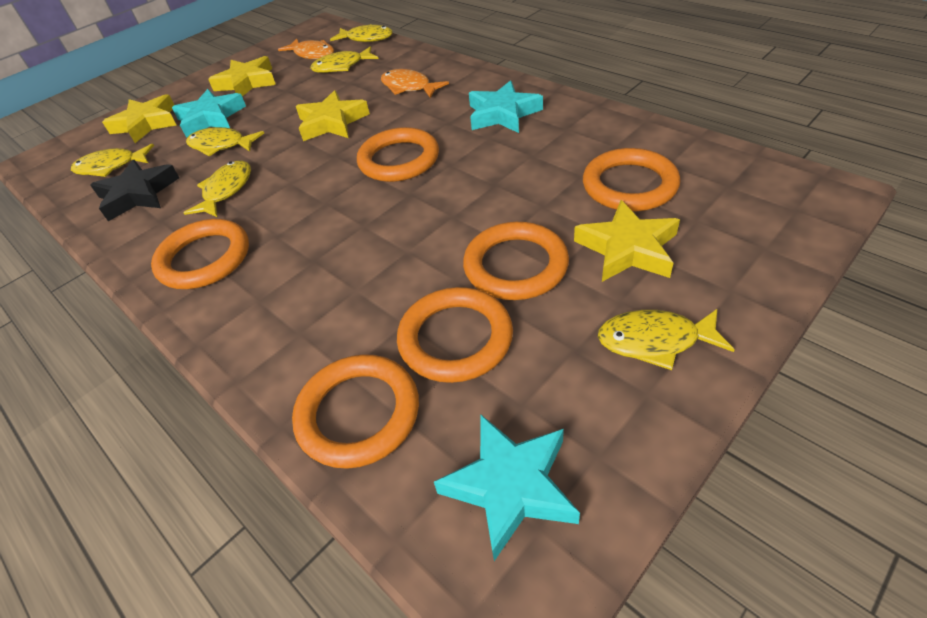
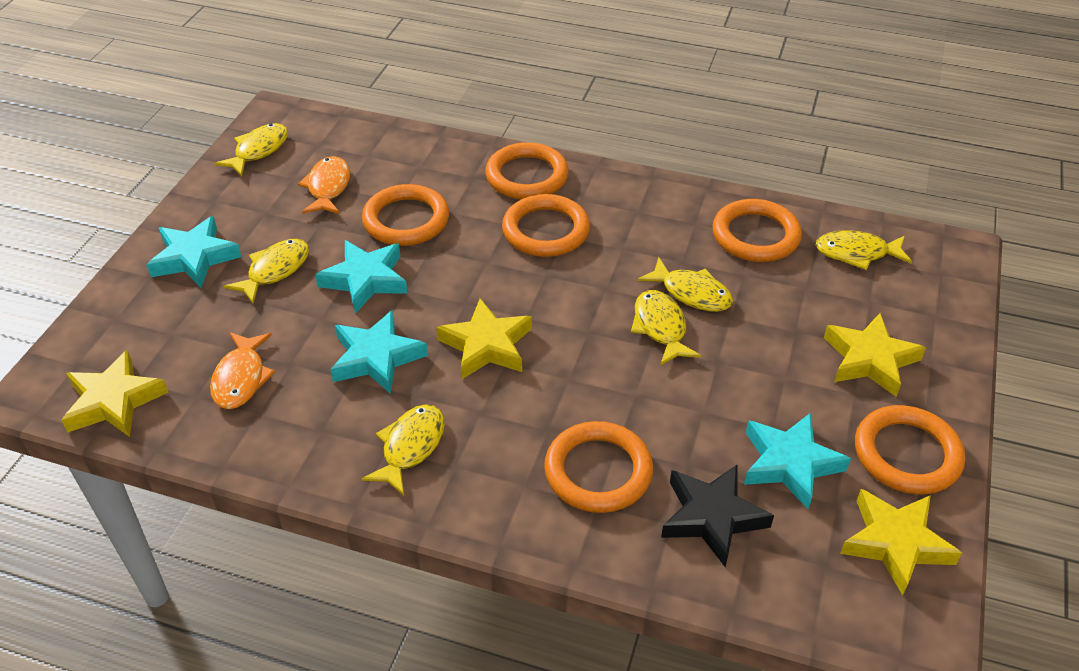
turquoise star: [172,89,246,138] [434,415,580,561] [469,80,543,133] = 3 -> [146,216,242,288] [315,240,408,314] [330,310,428,394] [744,413,851,509] = 4

